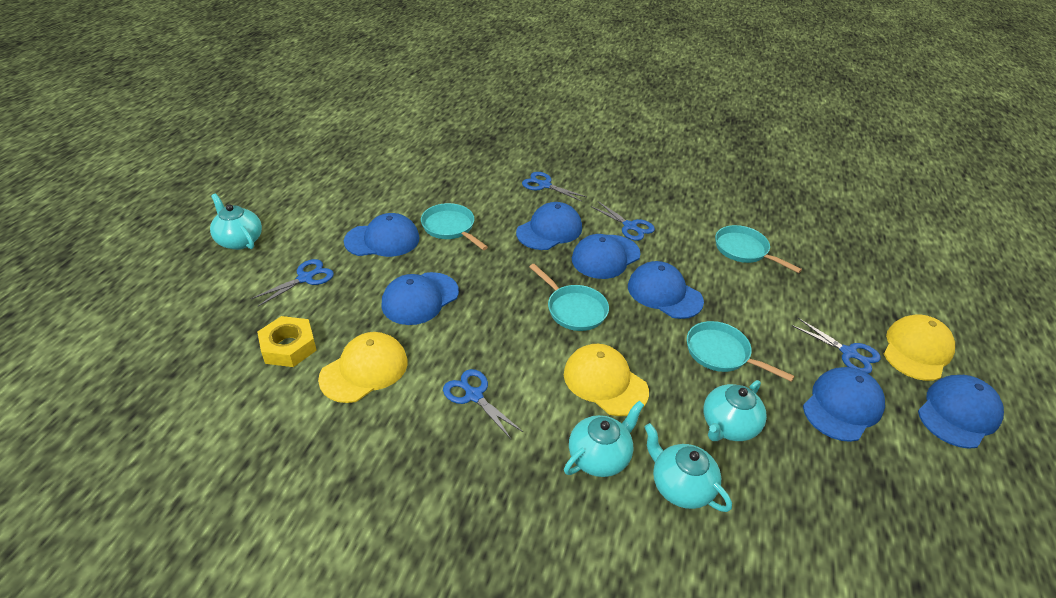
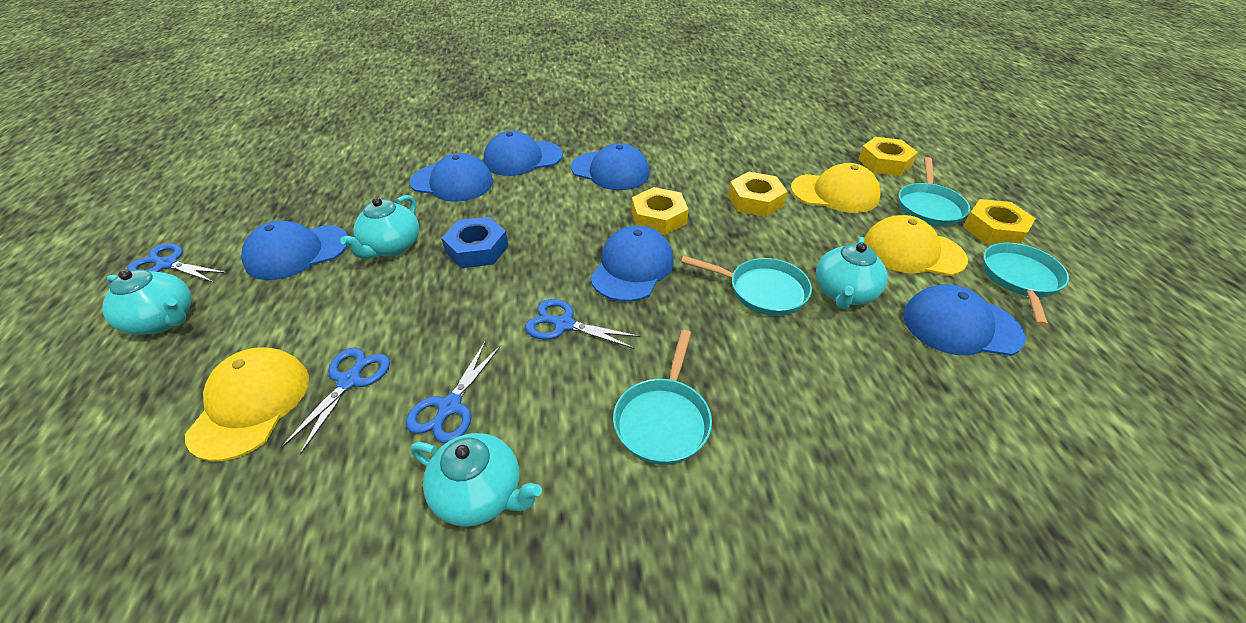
blue cap: [344,213,420,257] [381,272,459,325] [516,202,582,250] [572,234,641,279] [628,261,704,319] [803,367,885,442] [918,375,1004,449] = 7 -> [241,221,348,280] [410,153,493,202] [484,131,563,176] [571,143,650,190] [590,226,674,302] [903,284,1026,356] = 6
blue nut: none = 0 -> [441,217,509,268] = 1
blue scissors: [250,259,334,306] [443,369,523,439] [522,172,587,201] [590,201,655,241] [792,318,881,374] = 5 -> [127,243,227,282] [281,348,390,455] [406,342,501,443] [525,299,640,349] = 4
yellow nut: [257,316,317,367] = 1 -> [632,187,688,235] [728,172,788,217] [858,137,918,176] [963,199,1036,245] = 4

